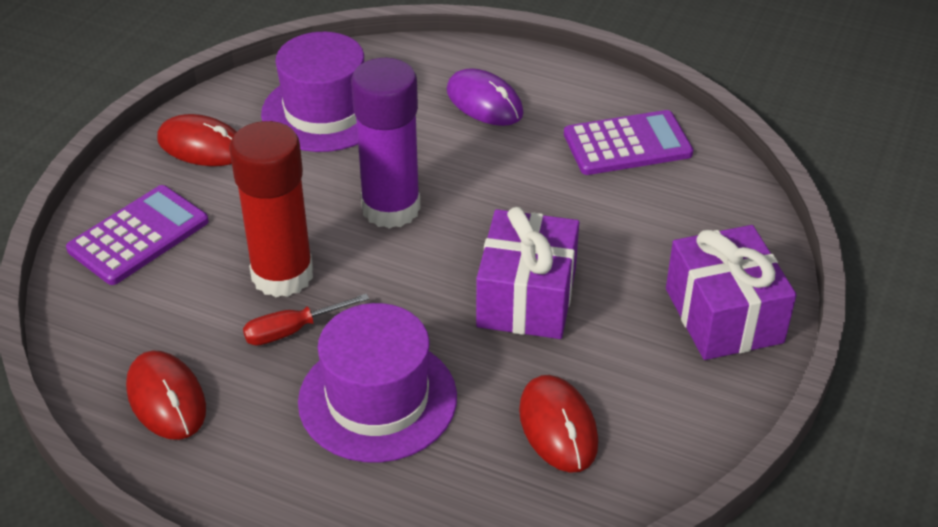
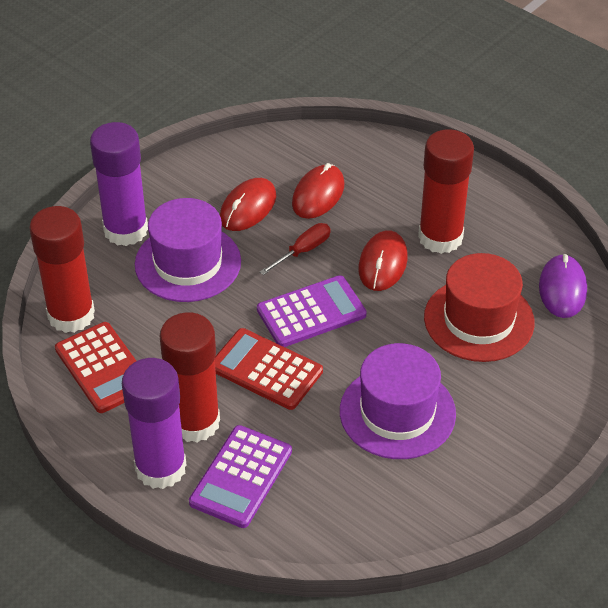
purple gift: [476,207,579,339] [666,225,797,360] = 2 -> none = 0
purple glue stick: [351,58,421,229] = 1 -> [90,122,148,246] [122,358,186,489] = 2
red calculator: none = 0 -> [55,322,136,413] [215,328,323,410] = 2
red glue stick: [229,121,313,297] = 1 -> [29,206,95,333] [160,312,220,443] [418,129,474,254] = 3
red hat: none = 0 -> [424,253,535,362] = 1

